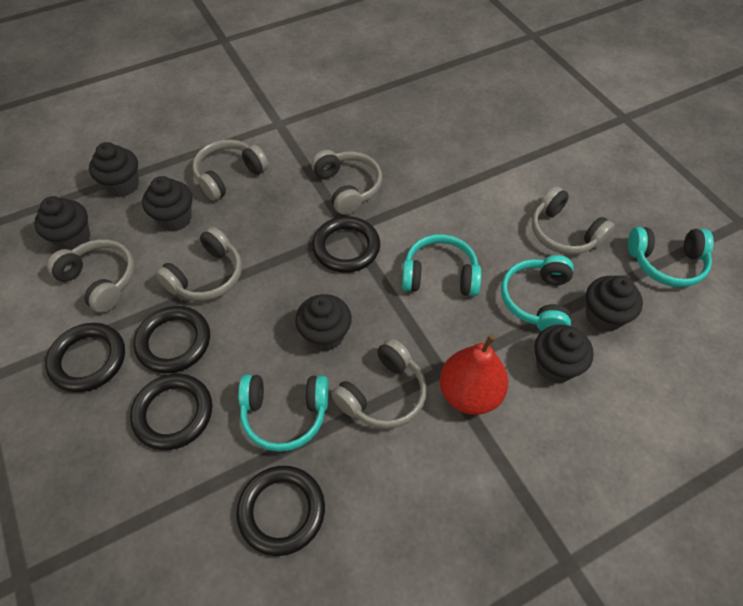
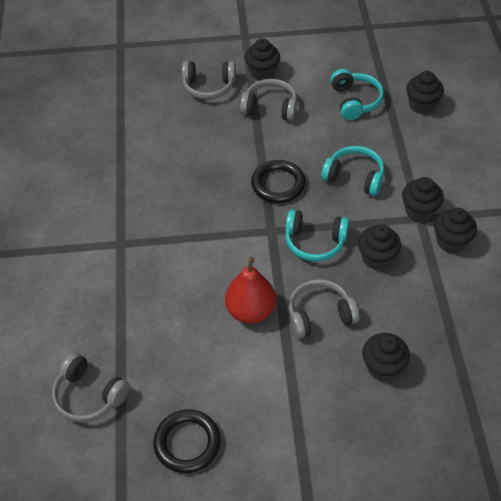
black ring: [45,323,125,392] [130,373,212,450] [134,306,210,373] [236,466,325,556] [312,216,380,273] = 5 -> [153,409,221,473] [251,160,306,203] = 2
grey headphones: [47,239,135,313] [155,227,242,301] [192,139,269,201] [311,150,382,215] [331,338,427,429] [532,186,615,255] = 6 -> [52,352,130,423] [182,61,236,100] [240,79,297,121] [288,279,359,339] = 4
turquoise headphones: [238,375,329,452] [402,234,481,296] [501,255,574,331] [628,227,714,287] = 4 -> [285,210,349,261] [321,146,384,196] [330,69,384,120] = 3

